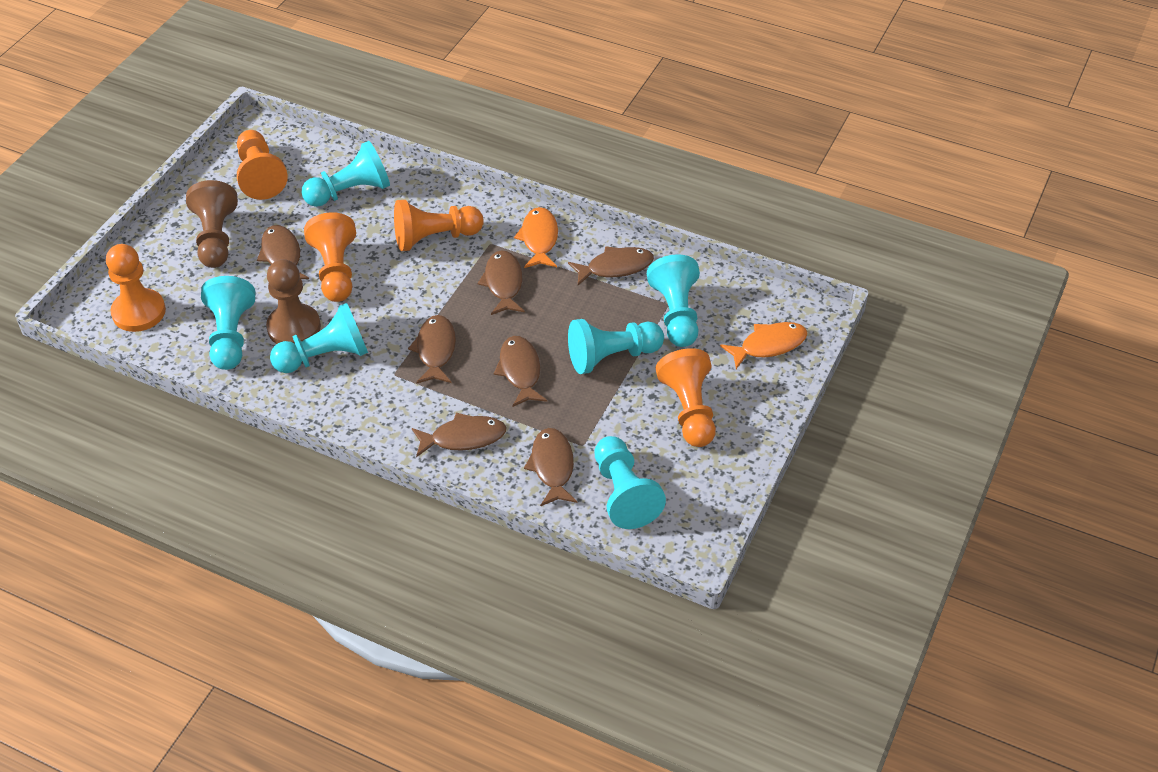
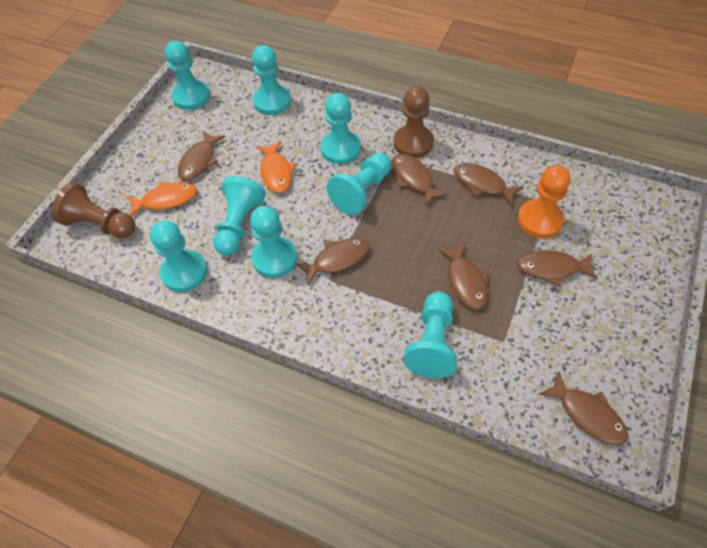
orange pawn: [106,244,166,332] [237,130,288,200] [304,212,356,302] [394,200,484,251] [656,348,716,447] = 5 -> [518,165,571,238] = 1
turquoise pawn: [201,276,255,370] [270,303,368,373] [302,141,390,207] [568,319,664,374] [594,436,666,529] [647,254,700,347] = 6 -> [150,221,207,292] [165,40,210,110] [213,176,266,256] [250,206,297,278] [252,45,291,115] [321,93,361,164] [327,153,392,215] [403,292,457,378] = 8

